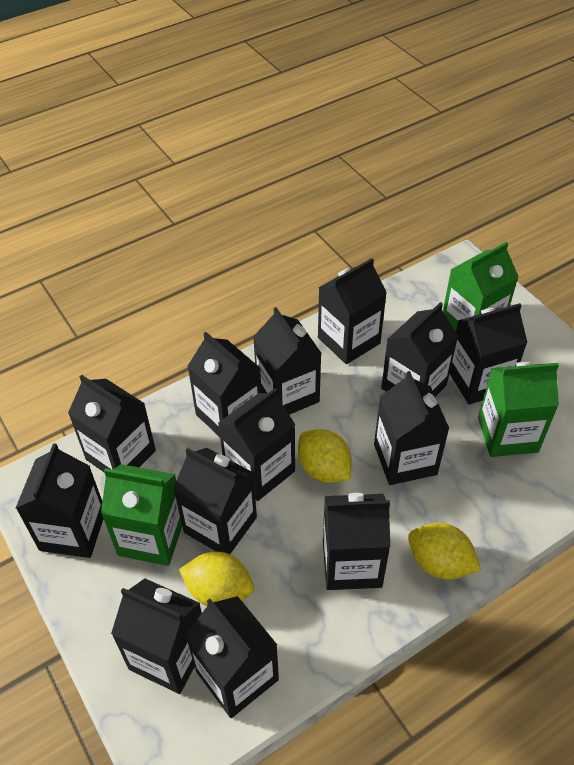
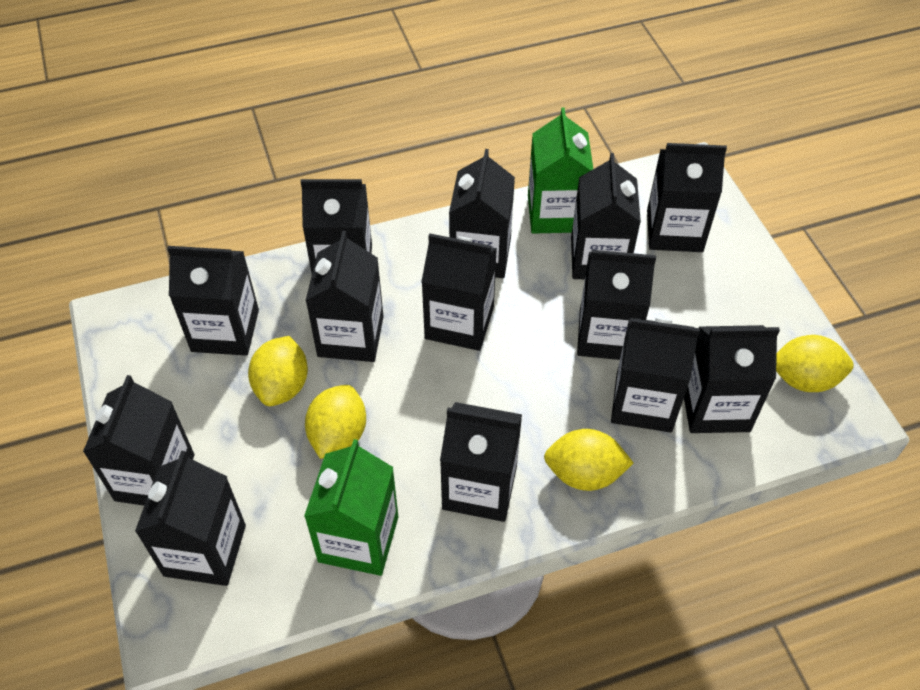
green carton: [101,464,182,566] [443,242,519,331] [478,362,559,457] = 3 -> [304,439,398,576] [528,107,593,234] = 2
yellow lemon: [179,552,254,606] [298,429,352,483] [408,523,481,579] = 3 -> [248,336,308,406] [305,385,366,459] [544,429,634,491] [776,335,854,392] = 4

